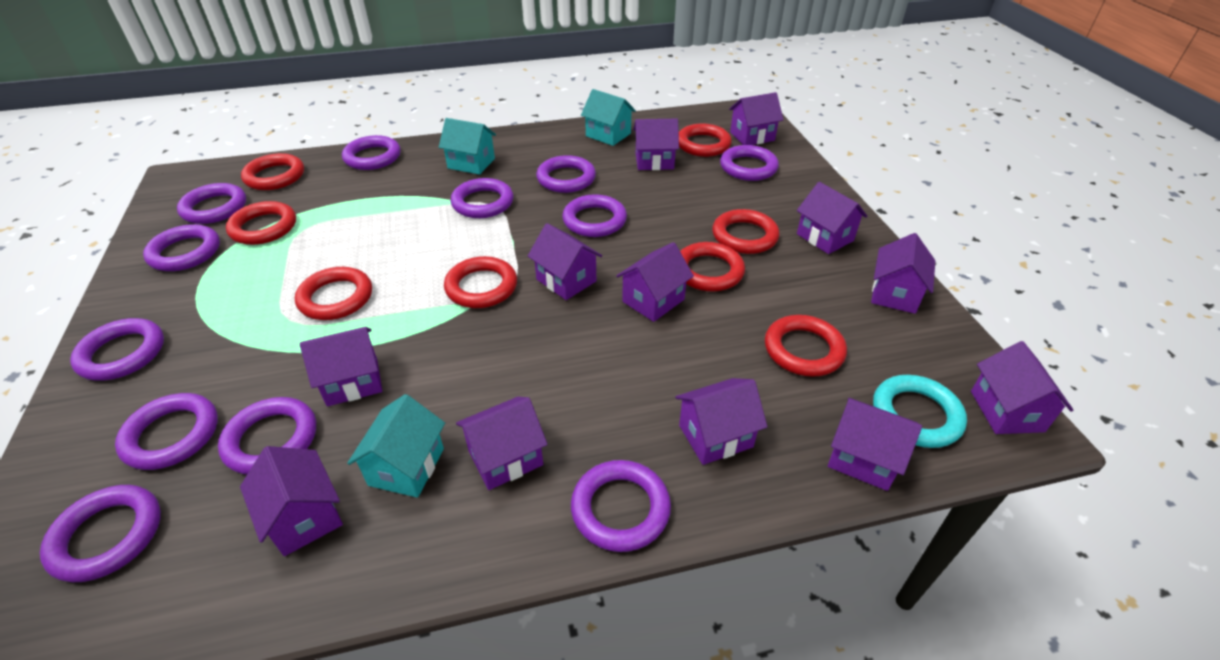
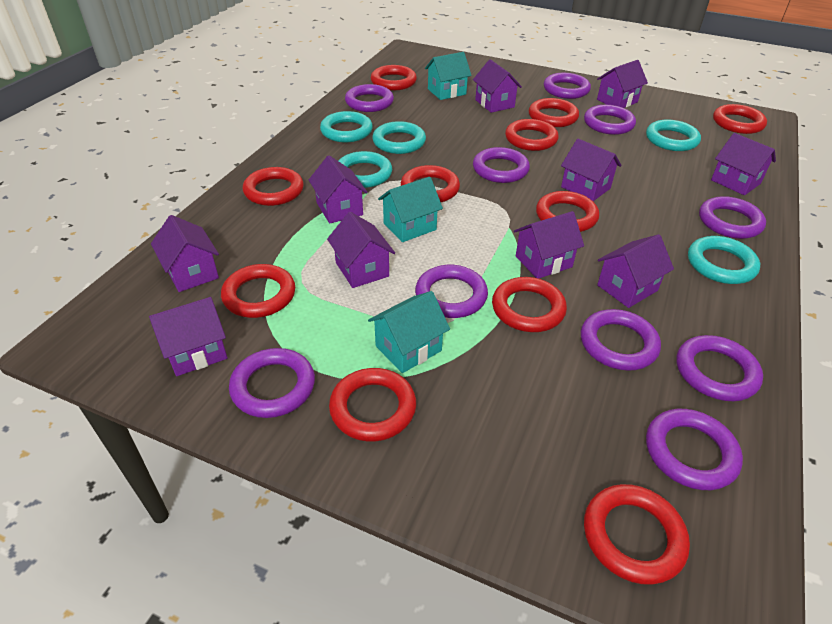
purple house: [240,446,343,556] [300,327,382,406] [456,397,548,490] [528,223,602,300] [616,242,694,322] [633,119,679,170] [675,378,767,465] [729,92,783,145] [797,182,867,254] [828,398,922,491] [871,233,935,314] [971,341,1074,434] = 12 -> [149,297,228,376] [151,215,219,292] [309,155,368,224] [327,212,395,288] [473,59,522,113] [514,211,584,279] [561,139,621,201] [597,60,648,108] [597,234,674,308] [711,133,776,195] = 10
purple ring: [40,485,161,582] [70,318,164,381] [115,393,218,470] [143,224,220,271] [177,183,246,224] [218,397,316,475] [342,135,401,170] [451,178,513,218] [536,155,596,193] [562,194,627,237] [571,460,671,552] [720,145,779,181] = 12 -> [229,348,315,418] [345,84,394,112] [415,265,488,318] [473,147,530,183] [544,73,591,99] [581,309,661,371] [584,105,636,135] [646,409,743,490] [676,335,763,401] [699,196,766,239] = 10
red ring: [226,201,296,245] [241,153,304,190] [295,267,372,320] [444,256,517,308] [679,124,732,157] [680,242,745,291] [712,209,779,254] [765,315,847,377] = 8 -> [221,264,295,318] [243,167,304,206] [329,368,416,441] [371,65,417,90] [401,165,460,202] [492,277,567,332] [505,119,559,151] [529,98,579,127] [536,191,599,232] [584,484,690,585] [713,104,767,134] = 11
turquoise ring: [873,375,967,448] = 1 -> [320,111,373,142] [338,151,392,188] [372,121,426,154] [646,119,701,151] [688,236,760,284] = 5

